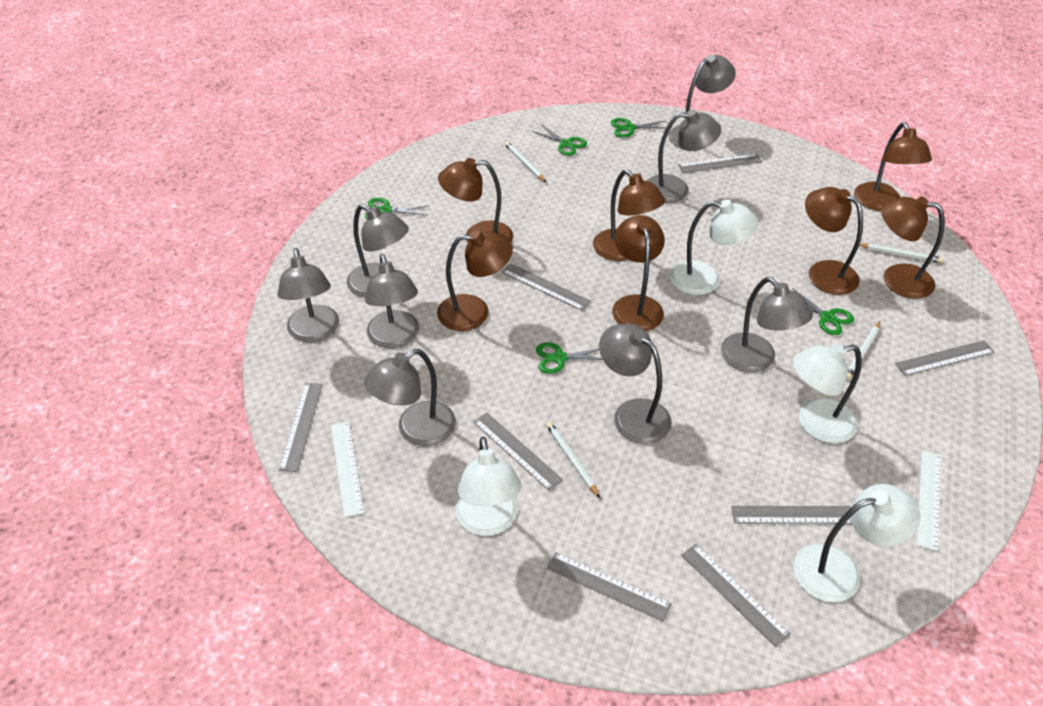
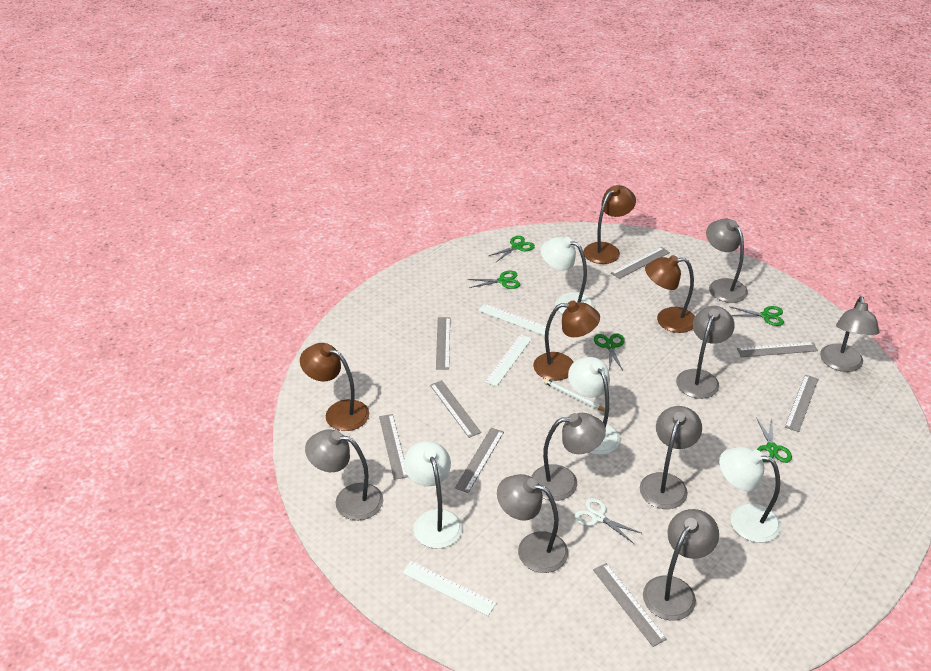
brown lamp: [437,230,513,331] [438,158,513,243] [593,170,665,261] [612,215,665,331] [805,187,863,295] [854,122,932,211] [881,197,945,299] = 7 -> [300,343,369,431] [533,301,600,381] [584,185,636,264] [645,255,695,333] = 4
white pencil: [505,141,546,182] [546,422,600,498] [846,322,880,380] [859,243,944,263] = 4 -> [544,379,605,412] = 1
white ruler: [331,421,364,517] [917,451,942,551] = 2 -> [402,561,496,616] [478,304,551,336] [485,334,532,387] = 3
white scissors: none = 0 -> [574,498,641,544] = 1

